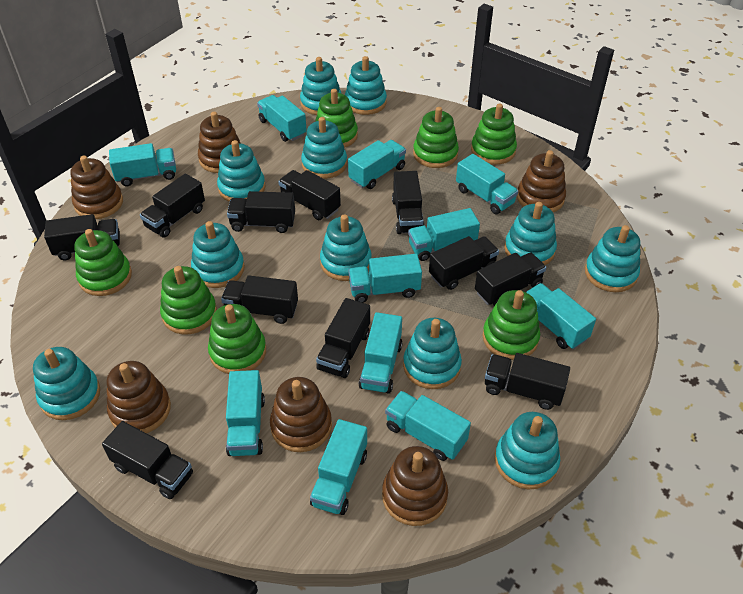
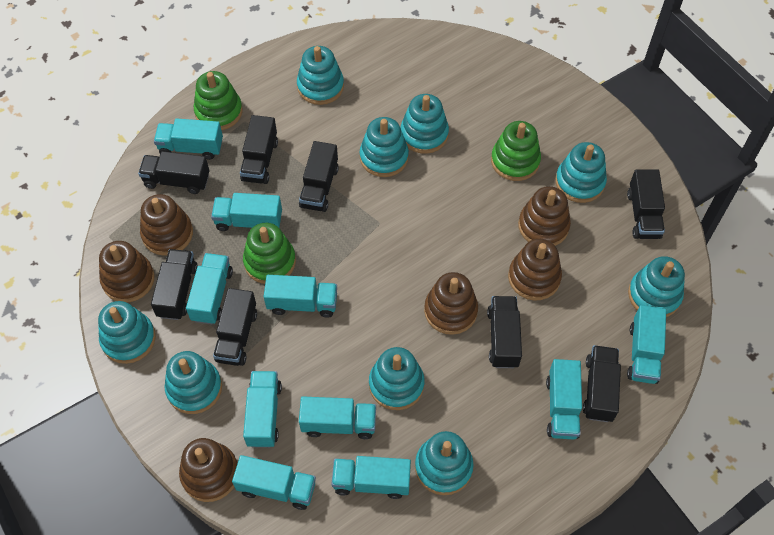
black truck: [44,214,120,260] [102,421,193,499] [140,174,205,238] [221,275,298,324] [227,191,295,233] [278,170,341,220] [316,298,370,378] [392,171,425,234] [429,236,499,290] [475,253,546,306] [485,353,570,410] = 11 -> [138,151,209,194] [151,249,198,320] [213,288,257,366] [240,115,278,184] [299,141,339,212] [487,296,522,368] [583,345,621,422] [627,169,665,239] = 8
green stacking toy: [75,229,132,296] [160,266,217,335] [208,304,266,374] [315,89,358,148] [413,107,459,168] [471,103,517,165] [482,290,540,360] = 7 -> [194,71,243,130] [243,223,296,284] [491,121,541,181] = 3
turquoise stacking toy: [33,347,100,420] [191,221,245,288] [217,140,265,202] [300,57,342,115] [301,117,347,179] [320,214,372,281] [345,56,387,115] [403,318,462,389] [495,412,560,490] [504,202,557,265] [585,225,640,292] = 11 -> [98,301,156,364] [164,351,222,414] [297,46,344,105] [359,117,409,177] [369,347,425,410] [401,94,449,154] [415,431,474,495] [555,142,607,203] [628,256,685,317] = 9
turquoise truck: [109,143,176,186] [226,370,265,456] [257,95,307,142] [310,419,367,515] [348,140,406,189] [348,254,422,303] [359,312,402,394] [385,391,471,461] [408,208,480,261] [456,154,518,214] [526,283,596,349] = 11 -> [154,118,223,160] [186,253,233,325] [211,193,282,231] [232,455,316,510] [243,371,282,448] [264,275,337,318] [299,397,376,439] [331,456,411,499] [546,359,582,440] [627,305,666,384] = 10

